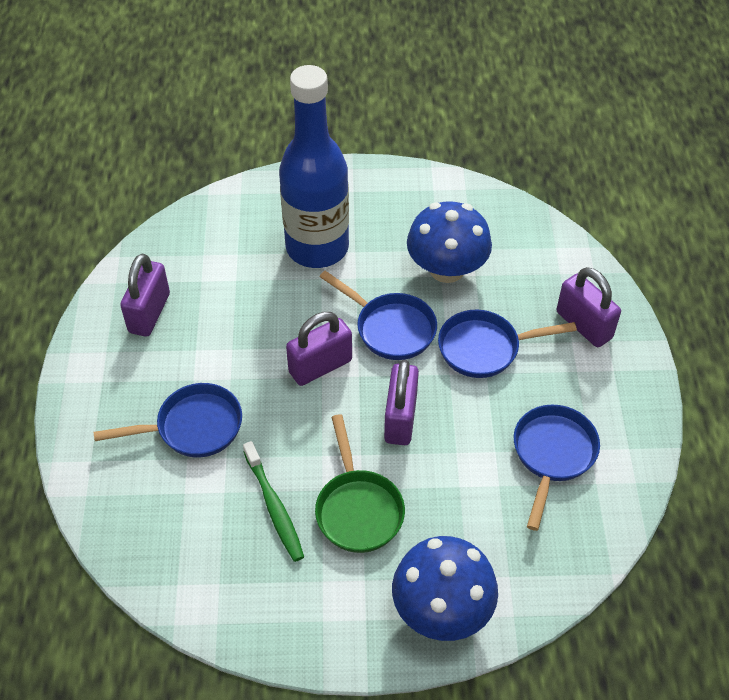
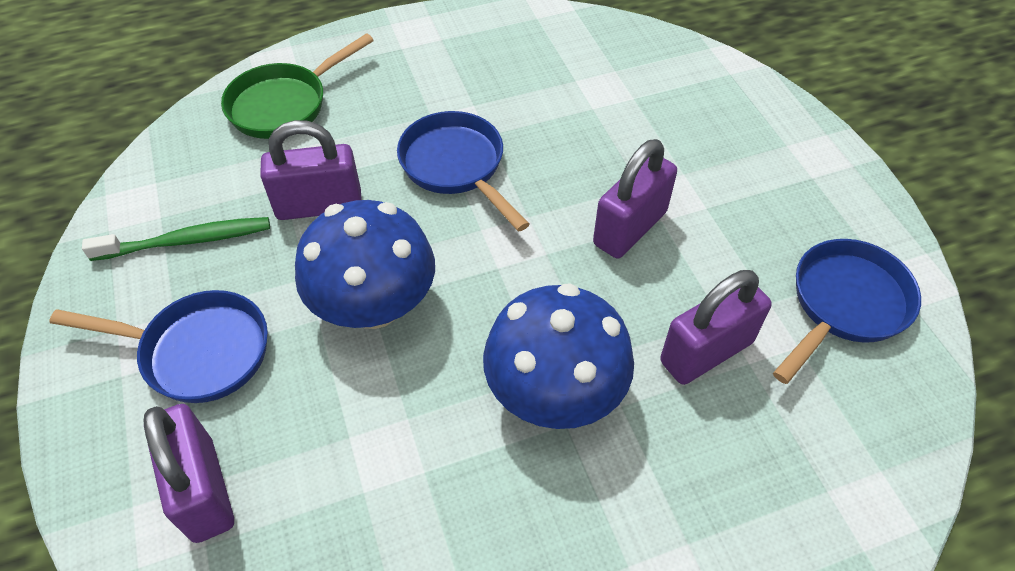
blue bottle: [279,65,349,268] = 1 -> none = 0
blue pan: [94,383,242,457] [319,271,437,360] [438,310,577,378] [514,405,600,531] = 4 -> [49,290,268,403] [397,111,530,232] [773,239,921,384] = 3

